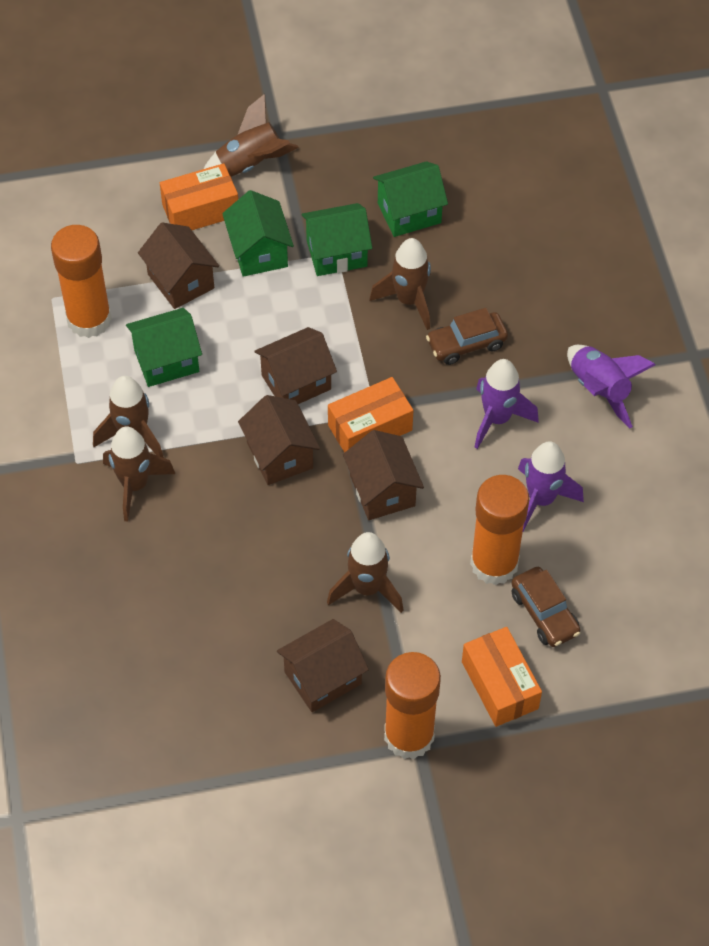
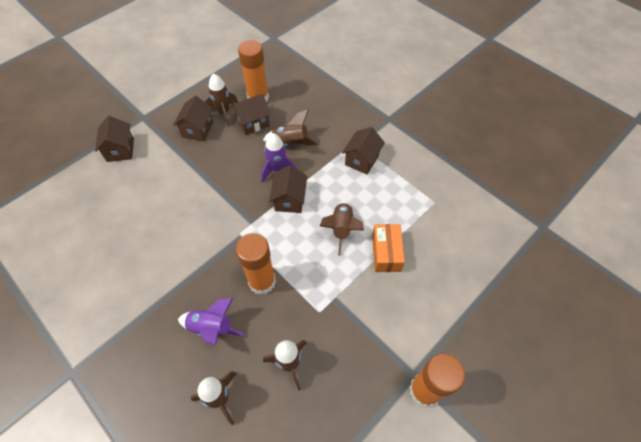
brown car: [426,308,508,365] [511,567,581,647] = 2 -> none = 0
green house: [126,308,202,387] [222,190,294,277] [301,203,372,276] [373,161,448,237] = 4 -> none = 0
orange box: [160,163,238,230] [328,377,413,453] [462,627,542,727] = 3 -> [372,224,405,272] = 1
purple rocket: [474,359,539,449] [518,441,584,531] [567,345,656,428] = 3 -> [178,298,245,345] [261,133,297,183] = 2

